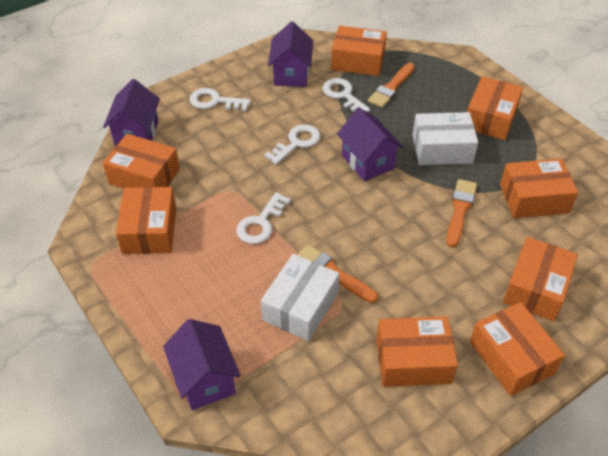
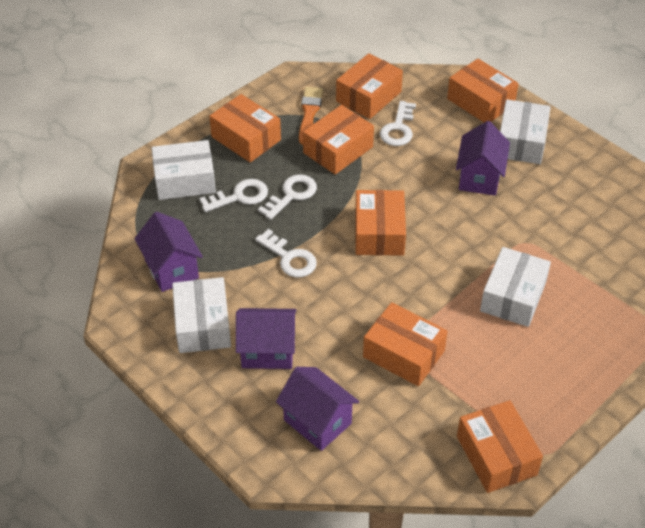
orange box: [103,134,180,189] [116,187,176,254] [331,26,387,76] [376,316,458,387] [467,76,523,140] [470,302,565,396] [500,159,578,218] [503,237,578,321] = 8 -> [209,94,281,162] [303,105,374,175] [336,53,403,119] [355,190,406,256] [363,302,448,386] [447,58,519,122] [457,400,543,493] = 7
orange brush: [297,244,378,303] [368,63,415,108] [446,179,477,247] = 3 -> [299,87,323,145] = 1
white box: [261,254,339,341] [413,112,478,165] = 2 -> [152,140,216,200] [172,277,231,353] [480,247,551,327] [500,99,551,164] = 4

